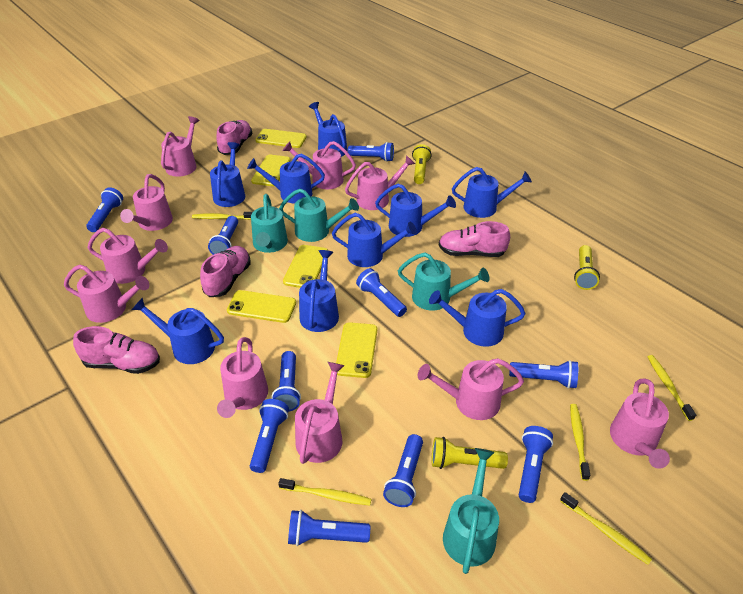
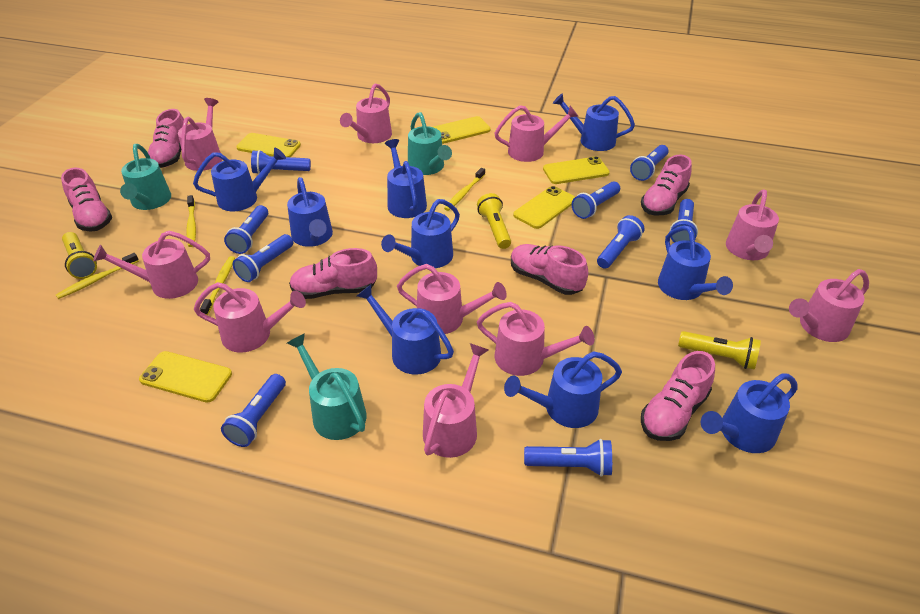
blue flashlight: [86,187,123,232] [208,216,238,255] [250,399,289,473] [272,351,301,412] [288,510,370,546] [348,142,394,162] [356,268,407,317] [383,434,423,507] [509,360,578,389] [519,426,553,503] = 10 -> [221,374,286,447] [224,205,268,254] [233,234,293,282] [251,150,311,174] [524,439,612,477] [572,181,620,219] [597,215,645,269] [630,145,668,181] [670,199,698,243] = 9
pink shoe: [73,326,160,374] [200,246,251,297] [216,120,252,155] [439,221,510,257] = 4 -> [61,168,112,232] [148,109,184,168] [289,248,377,299] [511,244,588,295] [641,155,692,215] [641,351,715,441] = 6
turquoise watering can: [251,194,288,253] [279,189,359,242] [398,252,489,311] [443,448,499,574] = 4 -> [120,144,171,210] [287,333,367,440] [408,112,452,175] = 3
yellow toothbrush: [192,212,253,220] [278,478,371,505] [560,492,652,565] [570,404,590,481] [647,355,696,421] = 5 -> [56,253,139,299] [186,195,196,247] [200,256,235,315] [444,168,485,211] = 4

